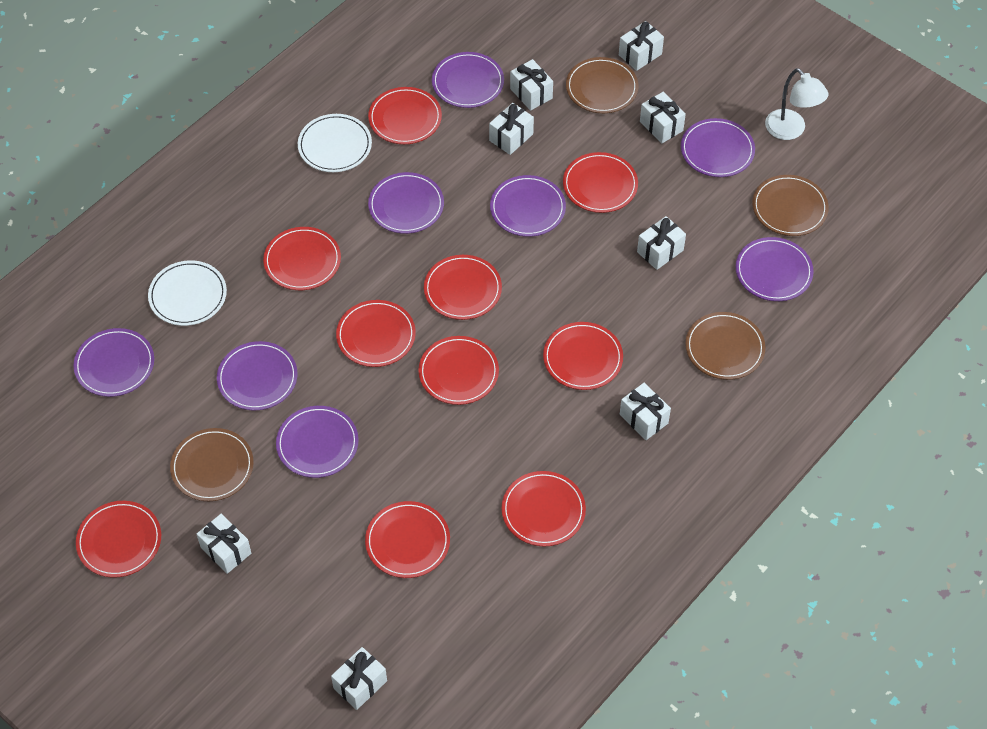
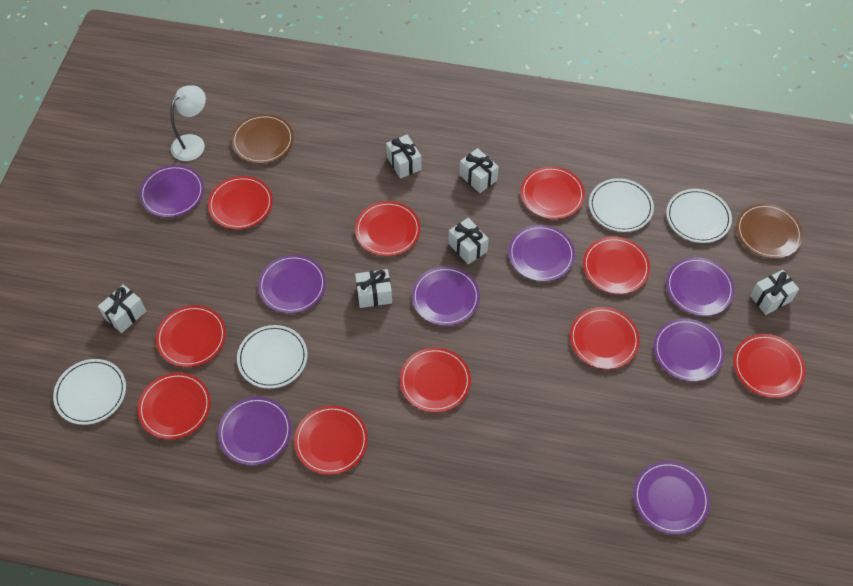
brown plate: [170,428,254,501] [566,57,638,113] [685,312,765,380] [752,175,829,236] = 4 -> [231,114,294,164] [736,204,803,259] = 2
white gift: [197,514,251,574] [331,647,387,710] [489,103,534,155] [510,59,553,111] [619,21,664,71] [620,383,671,440] [637,216,686,270] [640,92,686,144] = 8 -> [98,284,146,333] [355,269,392,308] [386,134,421,179] [448,218,489,265] [459,148,499,193] [750,270,799,315] = 6
white plate: [148,260,227,326] [298,114,372,172] = 2 -> [53,359,126,425] [237,325,307,389] [589,178,654,232] [666,189,732,243] = 4

